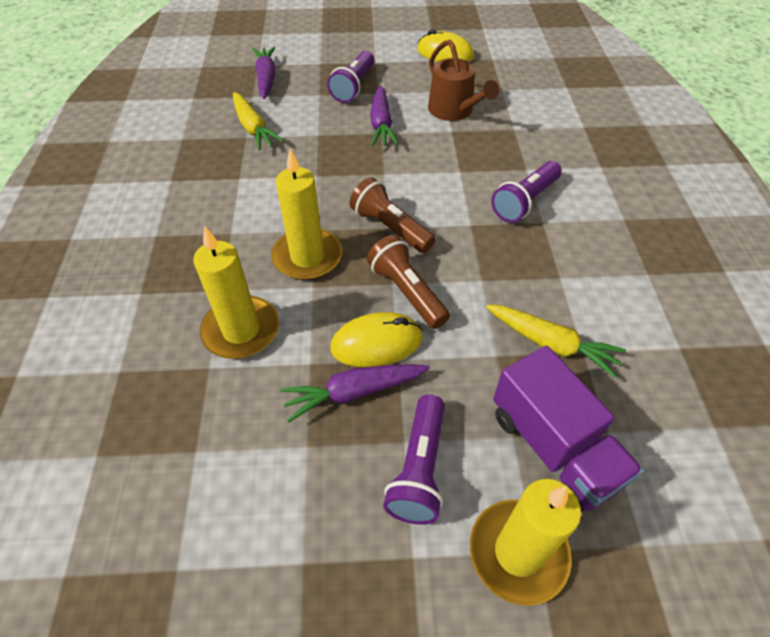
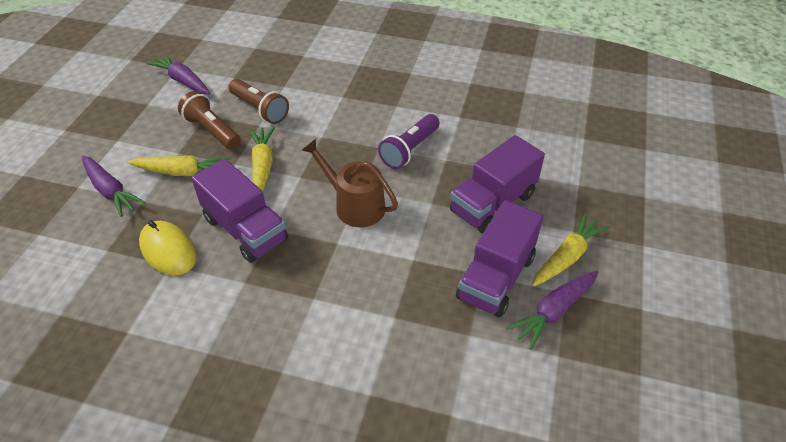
purple flashlight: [327,51,374,103] [383,394,445,525] [491,161,562,223] = 3 -> [378,114,440,169] = 1
purple truck: [493,346,643,512] = 1 -> [191,159,288,263] [450,135,545,233] [456,200,543,317] = 3
yellow candle: [193,226,279,359] [271,149,342,280] [470,479,581,606] = 3 -> none = 0
yellow carrot: [233,92,284,150] [486,305,626,378] = 2 -> [127,156,231,176] [250,127,275,192] [532,213,610,287] = 3
yellow mouse: [330,312,423,367] [417,29,474,62] = 2 -> [139,220,197,275] = 1

